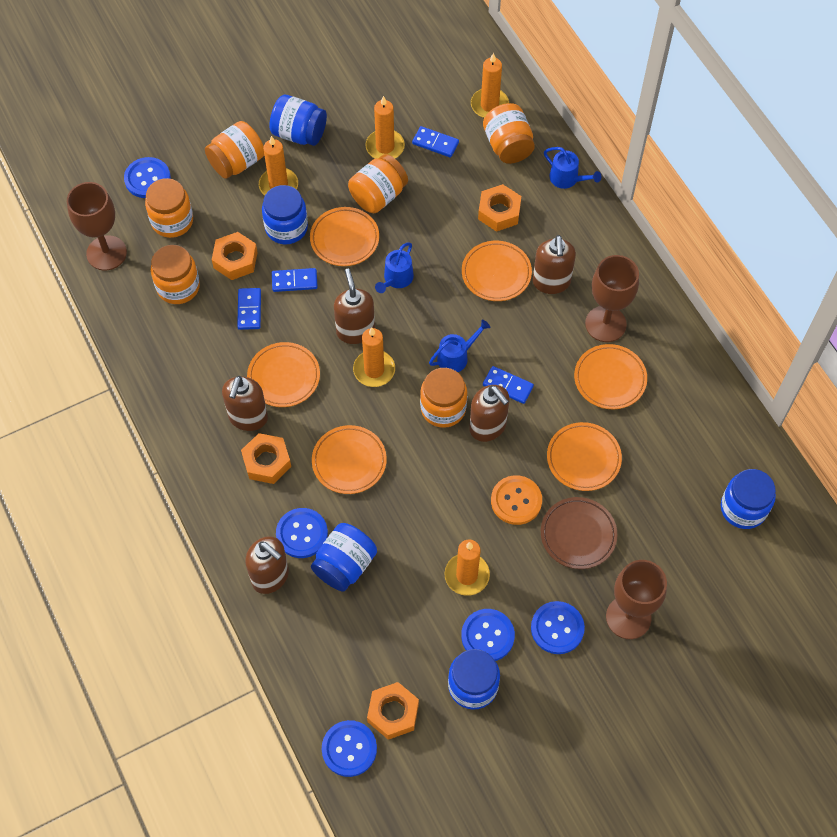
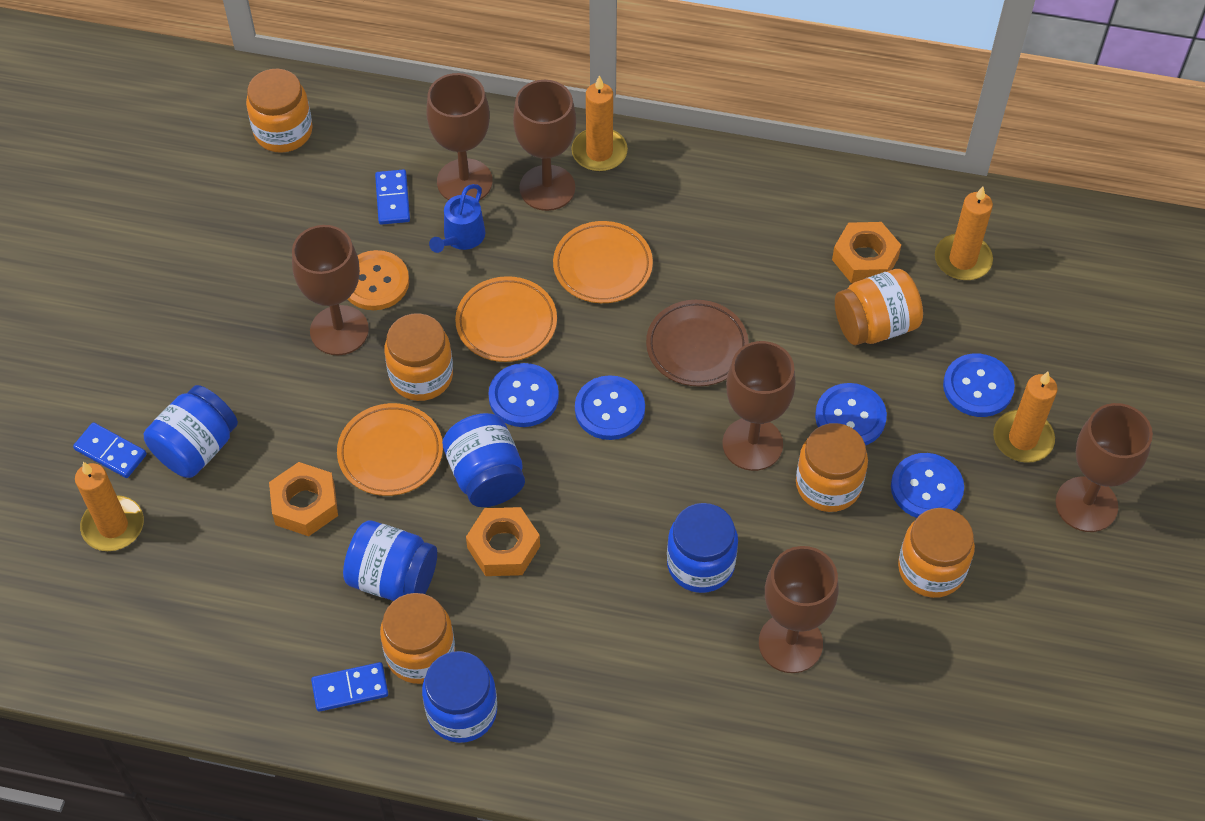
blue domino: [237,288,261,330] [272,268,318,292] [412,126,459,158] [483,366,534,404] = 4 -> [73,422,147,478] [311,662,388,712] [375,169,410,225] = 3
blue watering can: [375,242,414,293] [429,320,490,372] [544,147,601,189] = 3 -> [429,184,485,253] = 1
brown goblet: [67,182,127,271] [585,255,639,342] [606,560,667,639] = 3 -> [292,225,369,355] [426,73,493,200] [513,80,576,211] [722,341,796,471] [759,546,838,673] [1056,403,1153,532] = 6
brown soap dispenser: [222,376,268,431] [245,536,289,594] [334,269,375,344] [469,385,510,442] [532,235,576,294] = 5 -> none = 0
orange candle: [259,136,298,196] [353,327,395,387] [365,96,405,159] [445,539,490,596] [471,53,509,118] = 5 -> [75,462,144,551] [572,75,628,172] [935,187,993,281] [993,372,1058,463] = 4
orange nut: [212,232,258,280] [241,433,291,484] [367,682,419,740] [478,184,521,232] = 4 -> [269,462,338,536] [466,507,540,576] [832,222,901,283] = 3
orange plate: [247,342,320,407] [310,207,379,266] [312,425,387,494] [462,241,532,301] [547,422,622,491] [574,344,647,409] = 6 -> [337,403,443,496] [455,276,557,362] [553,221,653,303] = 3

